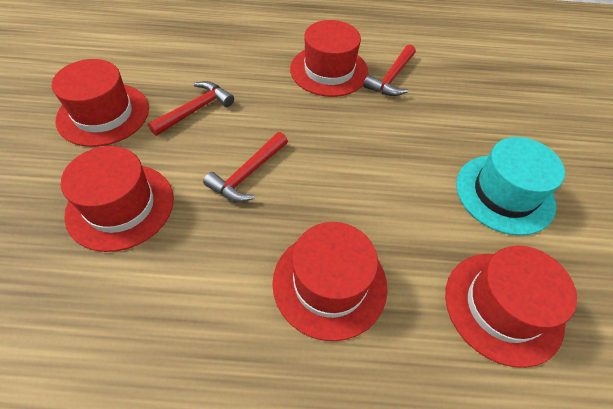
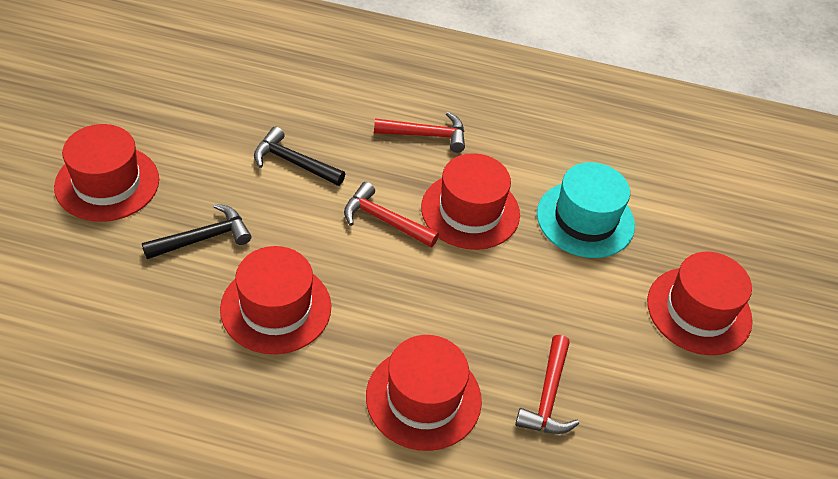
black hammer: none = 0 -> [142,204,251,259] [254,127,345,186] = 2

